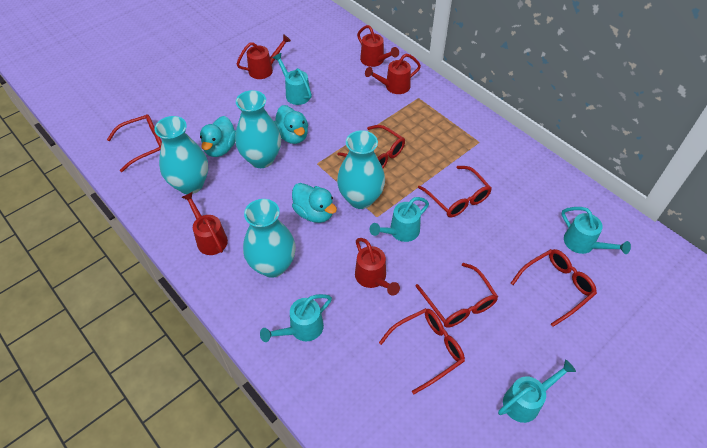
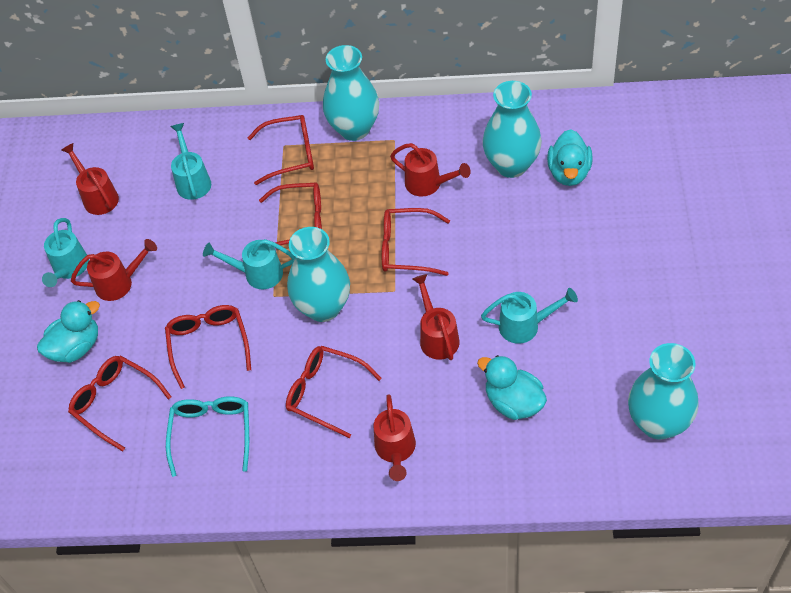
turquoise glasses: none = 0 -> [166,396,249,477] = 1
turquoise watering can: [260,294,332,342] [273,53,312,105] [370,197,429,242] [498,359,576,423] [561,207,631,254] = 5 -> [42,218,89,287] [170,123,211,200] [203,239,295,289] [481,288,578,344] = 4

